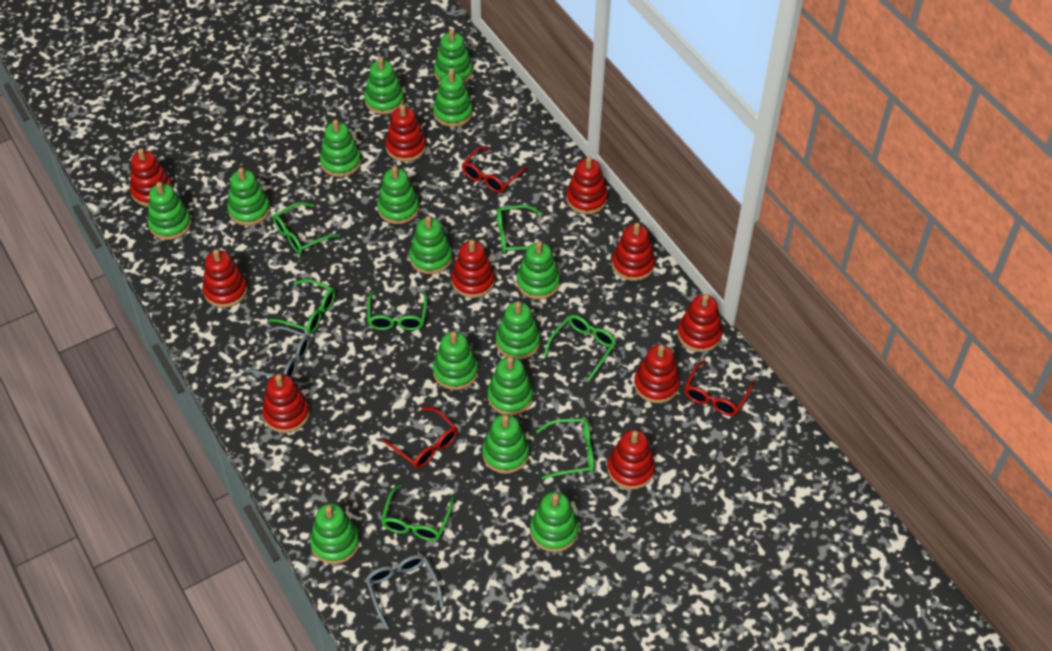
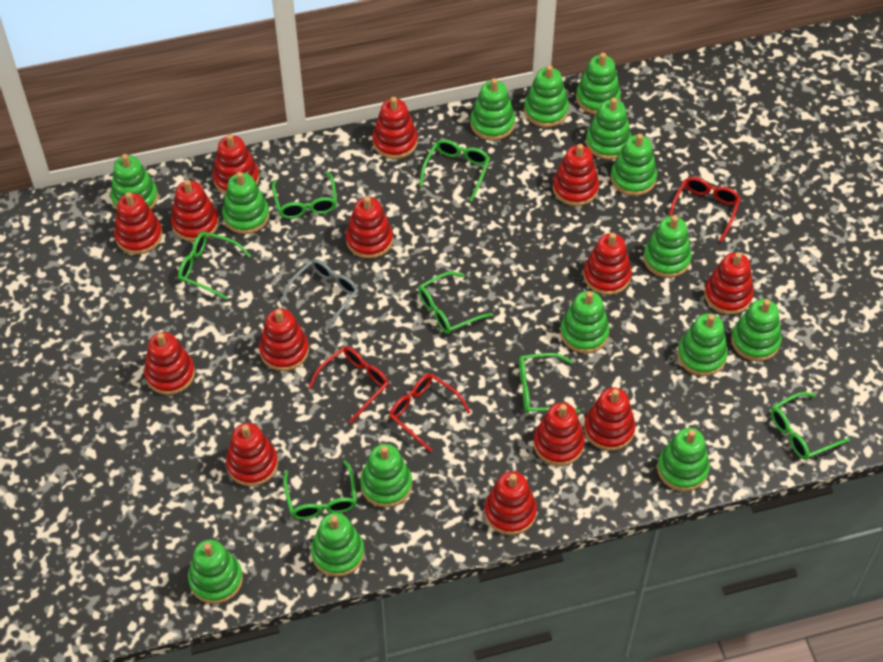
grey glasses: [243,326,310,378] [366,555,444,630] = 2 -> [281,259,359,331] = 1
red stacking toy: [130,148,173,206] [202,249,247,308] [262,374,310,433] [385,104,426,162] [451,240,495,298] [566,156,608,214] [607,430,655,490] [612,223,655,281] [634,345,680,403] [677,294,723,352] = 10 -> [114,192,162,255] [144,332,195,395] [171,179,219,242] [213,134,259,194] [226,423,278,486] [259,308,309,371] [346,196,393,259] [372,97,418,159] [485,471,537,535] [533,402,585,466] [553,144,599,206] [583,233,632,295] [584,387,636,451] [704,252,754,315] = 14

